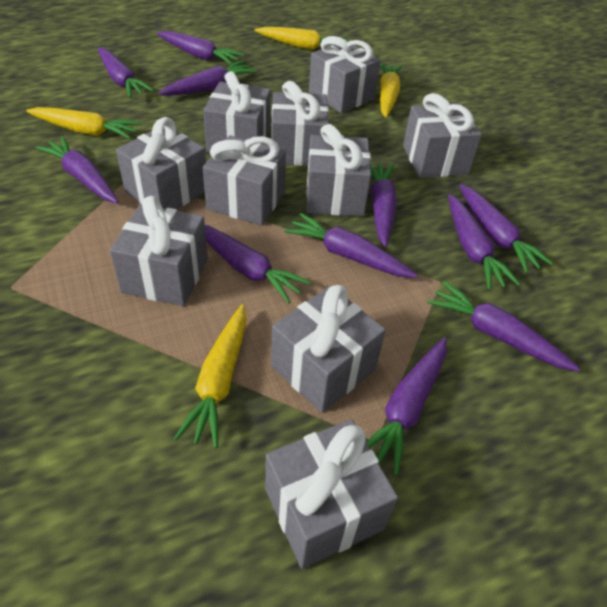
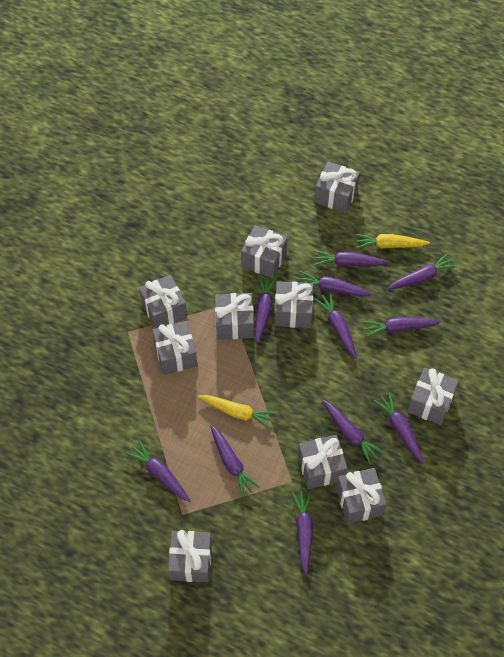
yellow carrot: [26,107,141,139] [174,305,246,448] [255,27,348,50] [380,63,402,118] = 4 -> [198,395,277,430] [355,234,430,249] = 2

